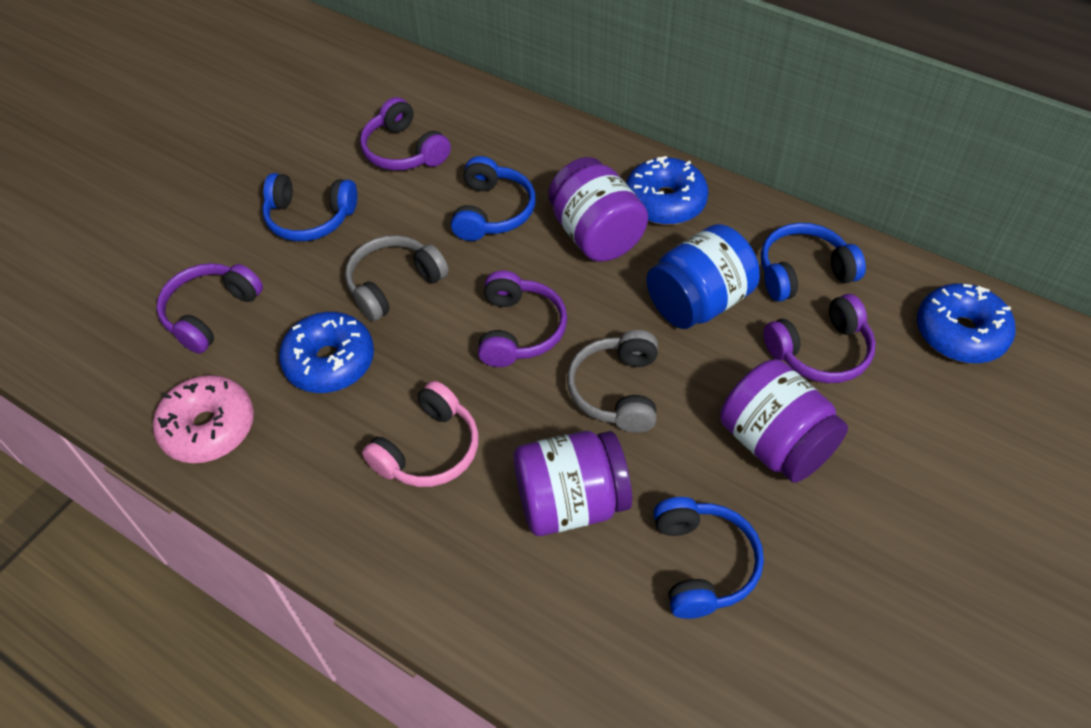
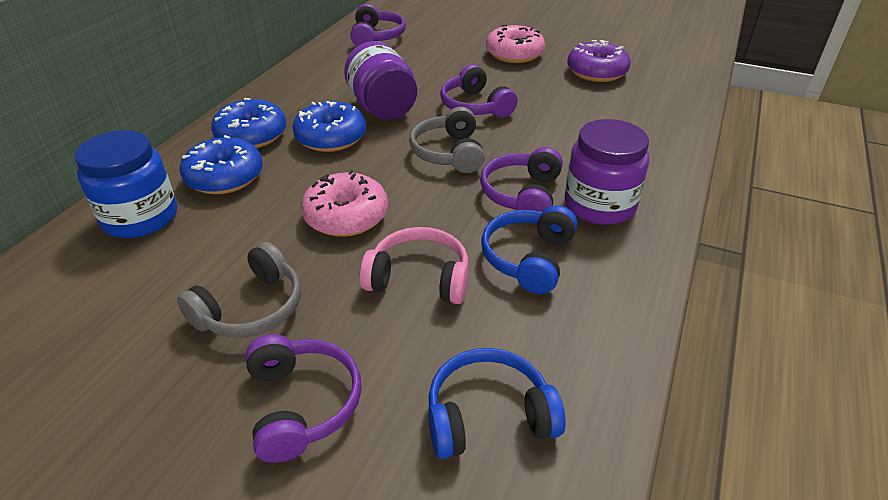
blue headphones: [262,173,357,241] [451,156,536,241] [653,497,764,619] [761,223,866,302] = 4 -> [428,348,566,459] [481,205,577,294] = 2
pink donut: [153,375,254,463] = 1 -> [301,170,388,237] [486,25,545,63] = 2
purple donut: none = 0 -> [567,40,631,82] = 1
purple jar: [514,431,632,536] [548,157,648,262] [720,359,848,483] = 3 -> [344,41,417,120] [565,119,649,225] = 2

